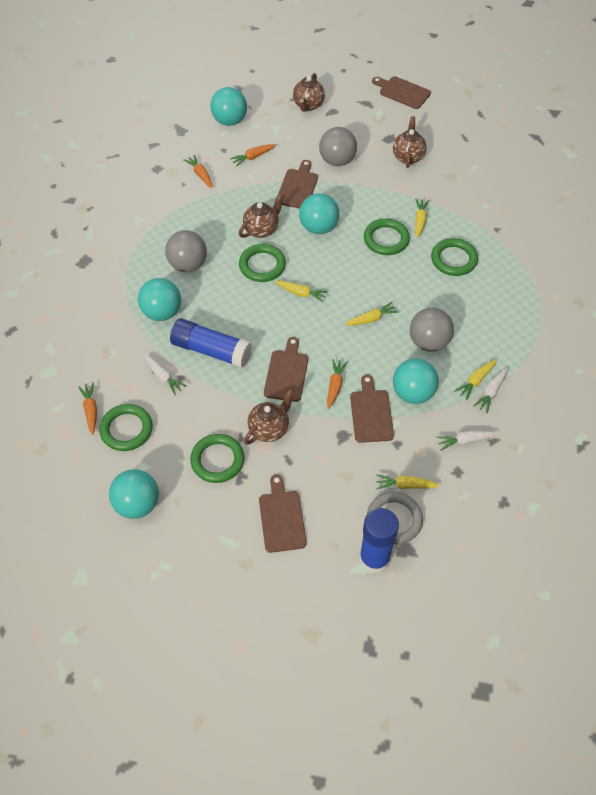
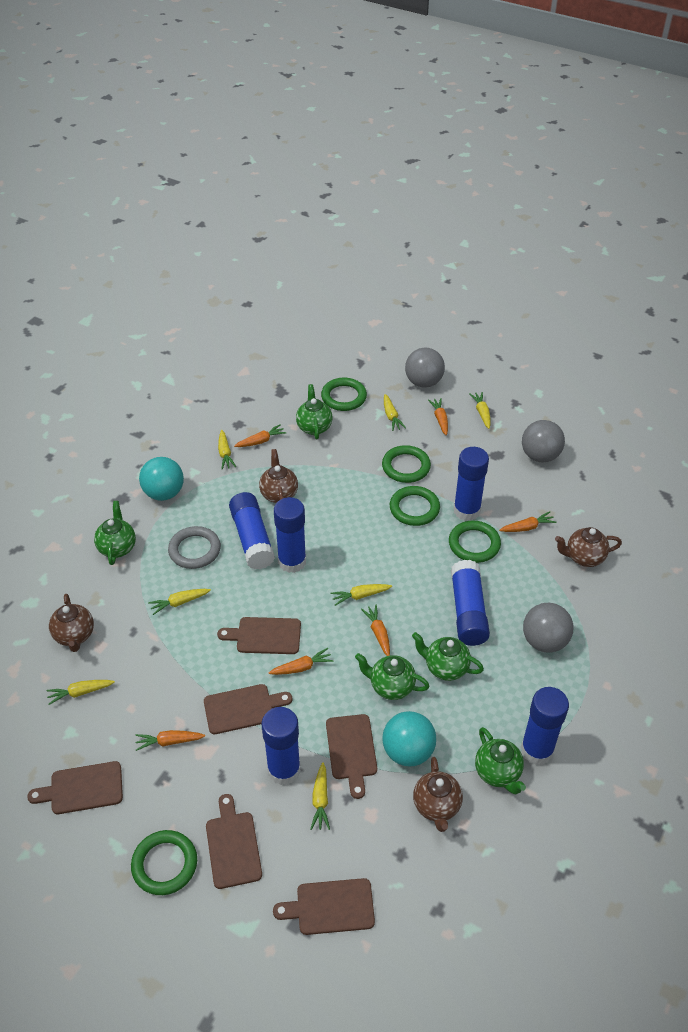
blue glue stick: [170,318,252,368] [359,508,399,573] = 2 -> [229,492,275,569] [261,707,301,785] [274,497,306,573] [451,560,490,646] [453,447,489,521] [521,687,569,765] = 6
brown cutting board: [259,474,307,553] [264,337,308,402] [278,160,318,209] [350,375,394,443] [372,76,431,109] = 5 -> [27,761,123,814] [204,684,292,734] [206,794,262,889] [217,617,301,654] [273,878,375,935] [326,714,377,799] = 6
green teapot: none = 0 -> [94,501,136,565] [296,384,332,439] [355,653,429,700] [412,632,484,681] [475,727,526,795] = 5
orange carrot: [78,383,97,435] [183,155,213,188] [230,144,276,167] [327,359,347,409] = 4 -> [135,730,205,751] [234,424,287,447] [268,648,334,675] [361,604,390,656] [428,398,448,436] [499,511,557,532] = 6
turquoise ball: [109,469,159,519] [138,278,181,321] [210,87,247,126] [299,193,339,234] [393,358,439,404] = 5 -> [139,457,184,501] [382,711,436,766] = 2
white carrot: [145,355,187,395] [436,431,497,451] [473,368,507,413] = 3 -> none = 0
yellow carrot: [275,281,328,303] [345,302,399,326] [376,474,439,489] [415,199,429,238] [454,360,496,400] = 5 -> [46,680,115,705] [148,589,211,615] [218,430,236,469] [310,762,330,830] [330,584,392,606] [384,394,406,431] [469,392,491,429] = 7

